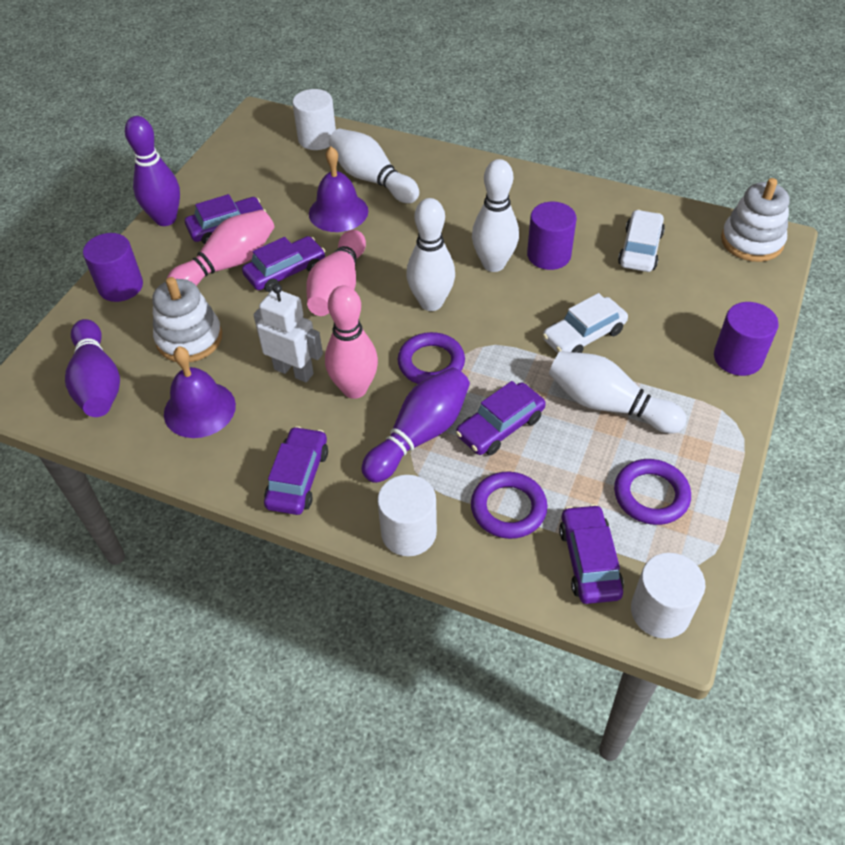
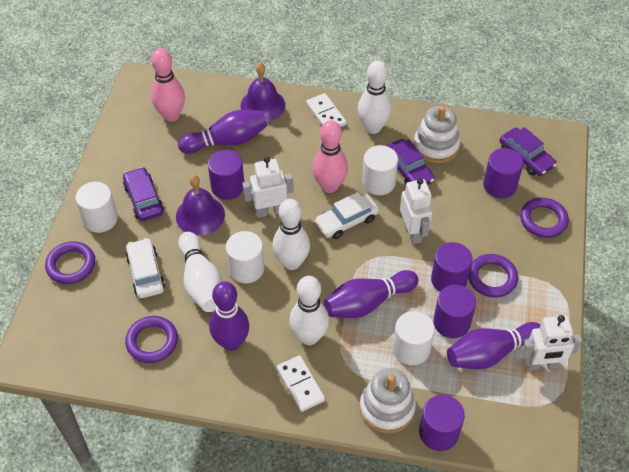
pink bowling pin: [167,210,275,286] [306,230,366,316] [325,286,378,399] = 3 -> [151,48,185,122] [312,120,348,193] = 2
purple bowling pin: [65,319,120,417] [125,116,180,226] [361,368,470,483] = 3 -> [178,110,267,154] [209,281,249,351] [324,270,418,318] [447,322,541,369] = 4
purple car: [185,194,266,244] [242,236,325,292] [264,426,328,515] [456,381,546,455] [559,504,624,604] = 5 -> [123,167,164,221] [386,139,435,185] [500,127,557,176] = 3
purple cylinder: [83,233,143,302] [527,202,577,270] [714,302,779,376] = 3 -> [208,150,244,200] [419,395,465,451] [431,242,473,292] [433,285,476,338] [483,148,523,198] = 5
purple ring: [398,332,465,384] [471,472,547,539] [614,459,691,525] = 3 -> [45,241,95,284] [125,316,178,363] [468,254,518,298] [520,198,569,238] = 4
white cylinder: [293,89,336,150] [377,475,437,556] [631,553,706,639] = 3 -> [76,182,118,233] [226,231,264,283] [362,145,398,195] [393,311,435,365] = 4
white domino: none = 0 -> [277,355,325,412] [306,93,347,127] = 2
white robot: [254,284,323,382] = 1 -> [242,156,294,218] [400,178,432,244] [520,315,582,371] = 3

